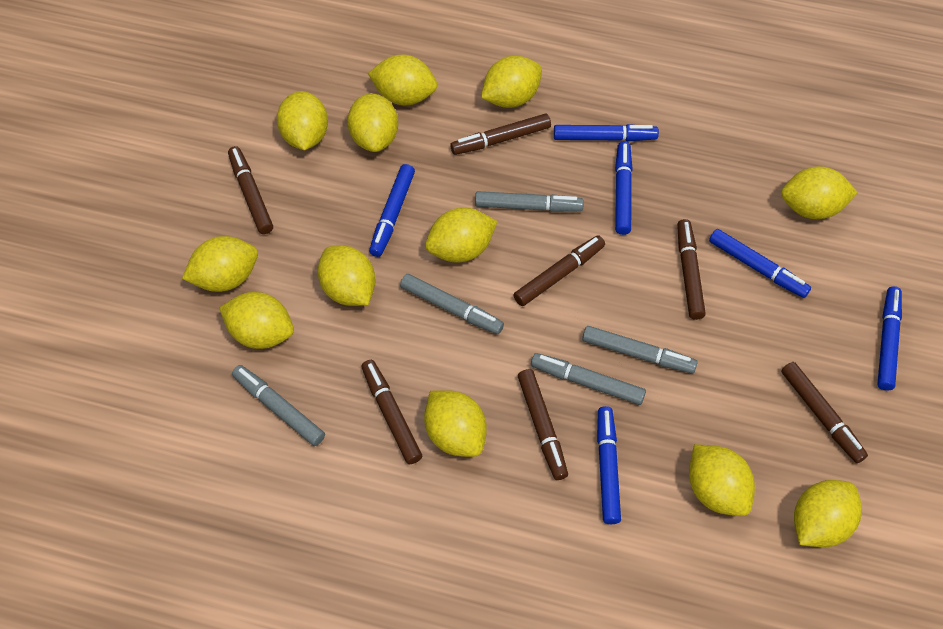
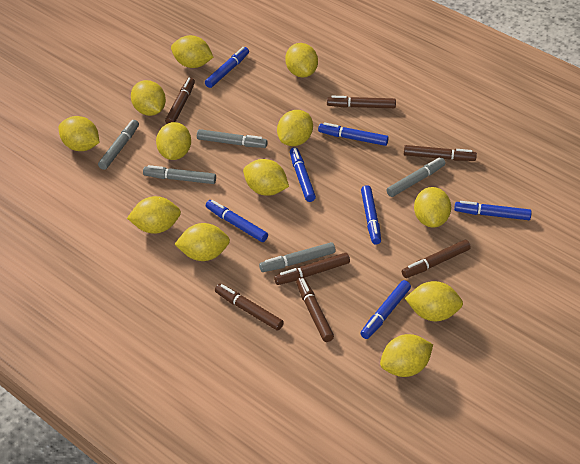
blue marker: [369,164,415,257] [554,124,659,141] [597,406,621,524] [615,141,633,235] [709,229,811,298] [877,286,902,391] = 6 -> [205,47,249,88] [206,200,268,242] [290,147,316,202] [318,122,389,146] [360,280,411,339] [361,185,381,245] [454,201,532,220] = 7

